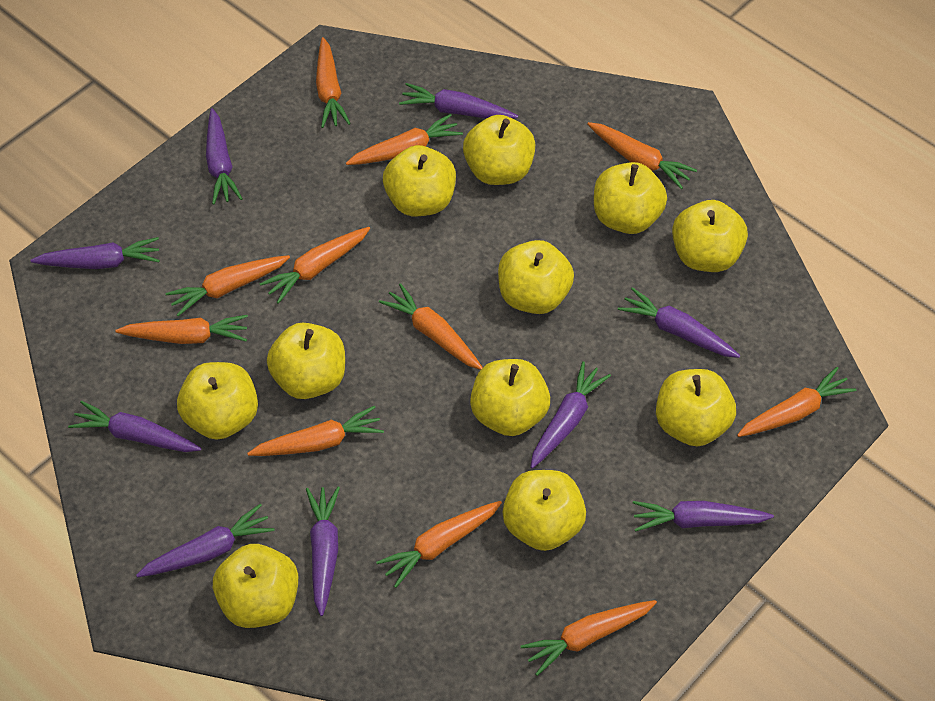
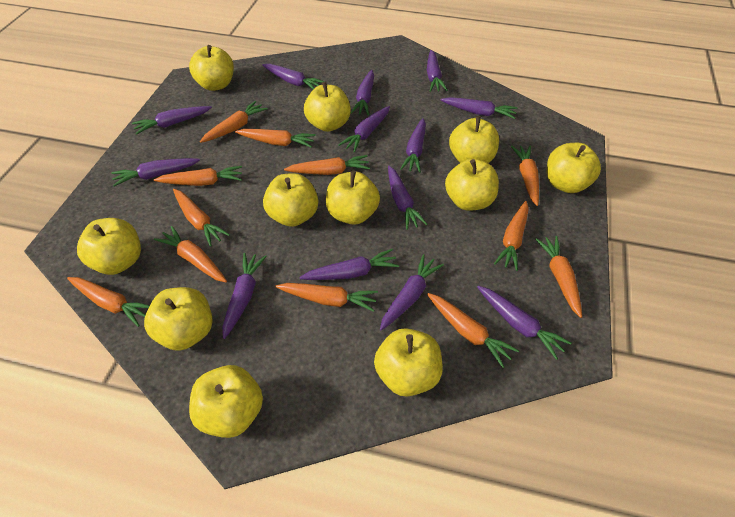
orange carrot: [116,315,248,344] [165,255,290,316] [247,405,384,456] [260,227,370,304] [316,37,351,128] [346,114,463,165] [376,501,502,588] [379,283,483,370] [520,600,657,676] [587,122,697,189] [737,367,856,437] = 11 -> [67,277,150,327] [154,166,242,186] [154,226,227,282] [173,189,230,247] [200,101,268,143] [235,129,316,147] [276,283,378,312] [284,155,370,175] [427,293,519,368] [494,201,529,271] [511,146,539,206] [535,236,582,318] = 12
purple carrot: [30,237,160,269] [68,400,201,452] [136,504,274,577] [206,108,243,205] [306,487,340,616] [399,83,518,119] [530,361,611,469] [618,287,740,358] [633,501,774,532] = 9 -> [111,158,200,187] [132,106,212,134] [222,253,267,339] [262,64,325,89] [299,249,399,280] [338,106,390,153] [351,70,374,115] [380,254,444,331] [388,166,428,230] [400,118,426,173] [427,50,448,92] [441,97,517,119] [477,286,572,360] = 13

